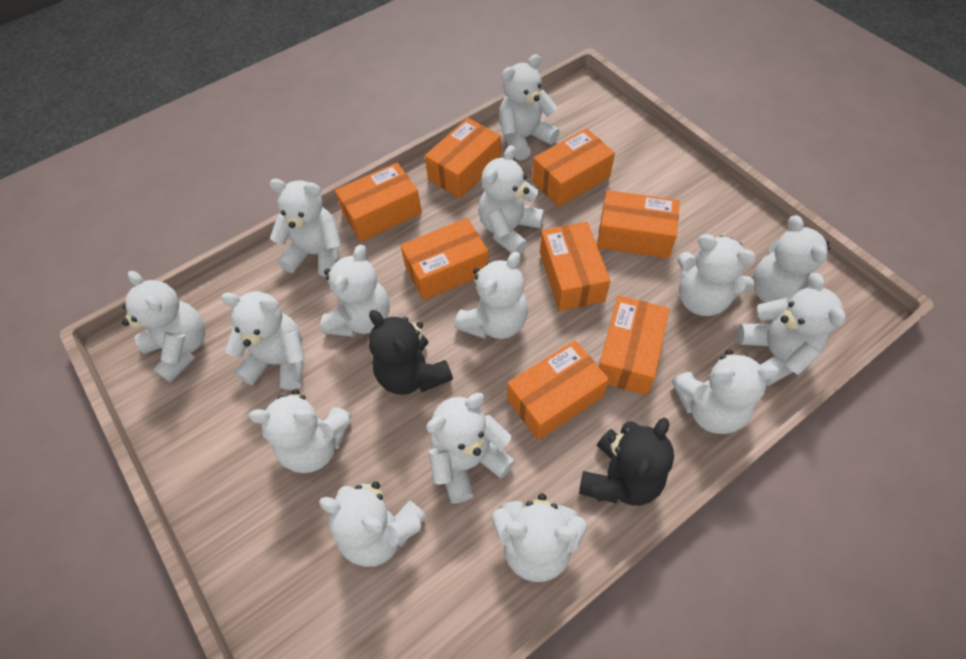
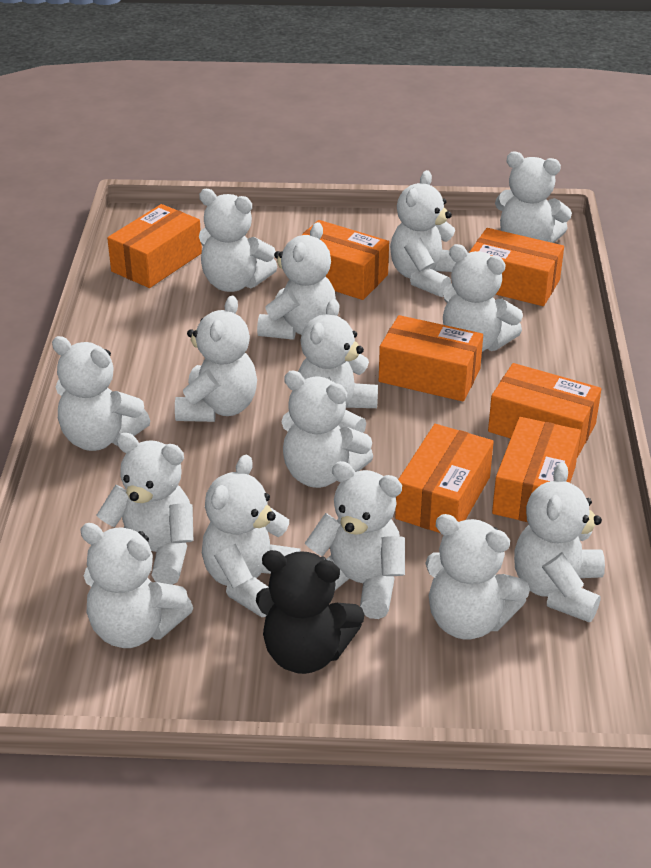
black teddy bear: [369,310,453,395] [579,418,674,506] = 2 -> [256,550,365,674] = 1
orange box: [335,163,422,242] [400,218,489,300] [425,118,501,198] [507,340,609,440] [532,128,615,207] [540,222,611,311] [597,190,680,258] [599,296,670,395] = 8 -> [107,204,202,288] [302,220,389,300] [379,315,483,402] [395,424,494,533] [469,228,564,306] [488,363,601,458] [492,417,581,522] = 7

